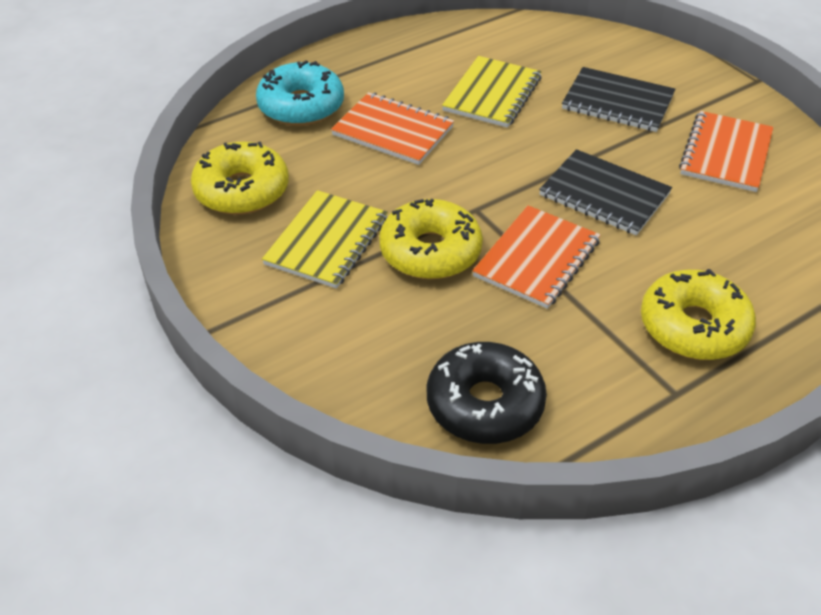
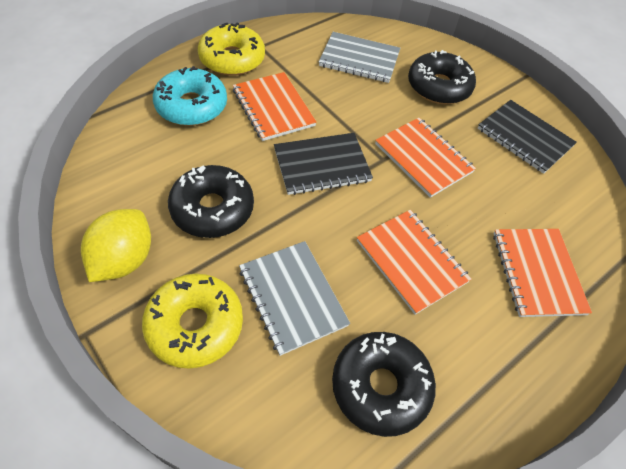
black donut: [427,342,547,444] = 1 -> [168,165,254,238] [332,332,436,437] [408,50,476,104] = 3
grey notebook: none = 0 -> [239,241,350,356] [319,32,400,83] = 2
orange notebook: [331,92,454,165] [472,205,601,309] [679,111,774,192] = 3 -> [233,72,317,141] [357,210,471,314] [375,118,476,198] [493,229,592,317] = 4
yellow donut: [191,141,289,215] [379,199,483,279] [641,269,756,360] = 3 -> [142,274,243,369] [198,22,265,76] = 2
yellow lemon: none = 0 -> [81,209,151,282] = 1
yellow notebook: [262,190,388,289] [442,56,542,128] = 2 -> none = 0

